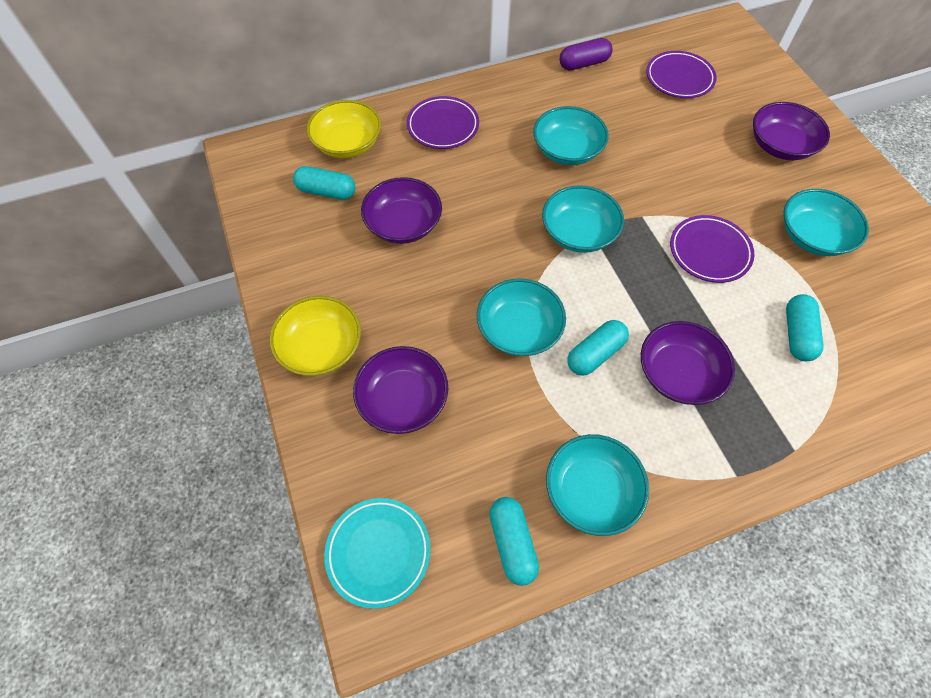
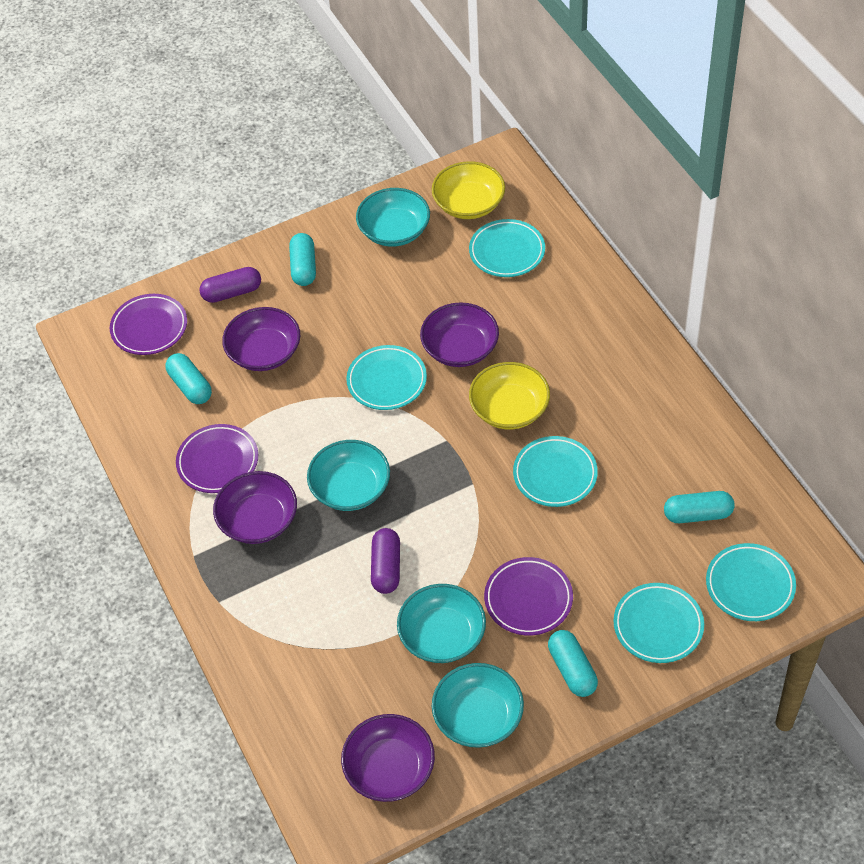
purple capsule: [560,38,612,70] = 1 -> [200,267,261,303] [371,528,400,594] = 2
turquoise bowl: [477,279,566,356] [533,106,609,165] [542,185,624,253] [546,434,649,536] [783,189,869,256] = 5 -> [307,440,390,511] [356,188,430,247] [397,584,486,663] [432,663,524,748] = 4
turquoise plate: [324,498,431,609] = 1 -> [346,345,427,410] [469,219,545,277] [513,436,598,507] [614,583,704,663] [706,543,796,621] = 5

